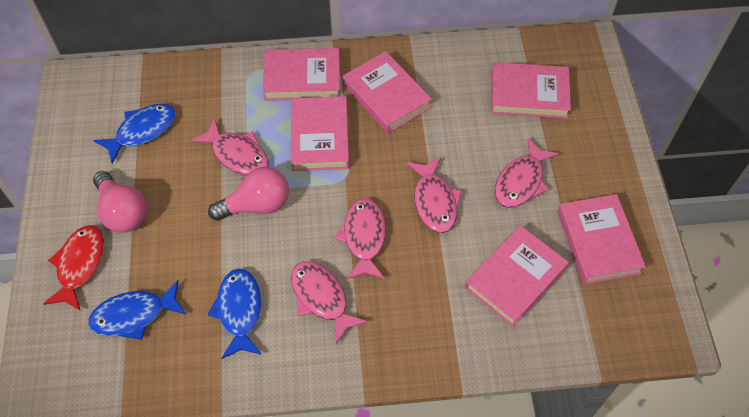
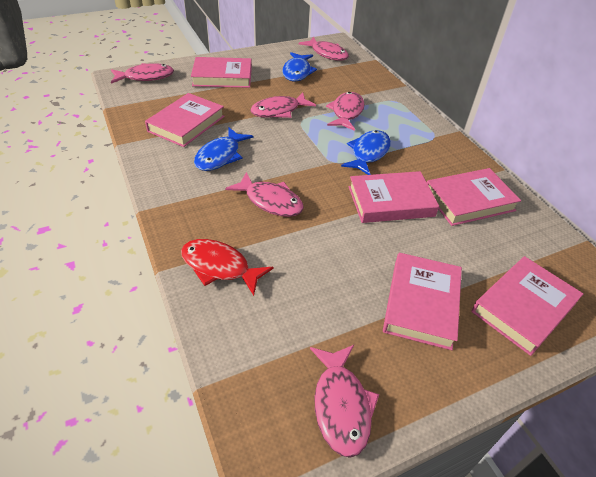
pink fish: [191,118,269,176] [291,261,368,344] [335,198,386,279] [407,157,462,233] [495,138,559,208] = 5 -> [111,63,174,84] [225,172,304,217] [250,92,316,118] [298,37,349,61] [310,345,379,458] [326,92,365,131] = 6
pink light bulb: [93,171,147,233] [208,166,289,221] = 2 -> none = 0

